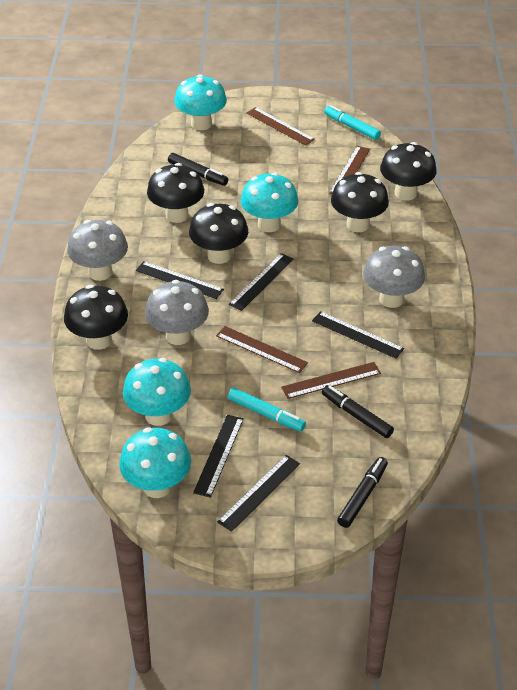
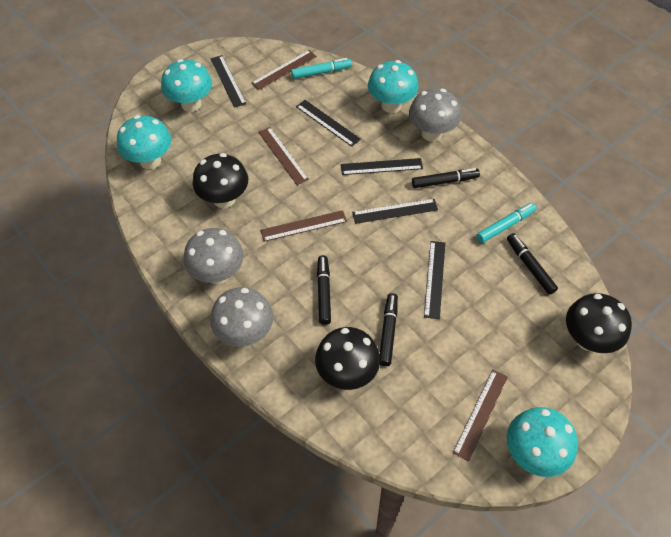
black marker: [168,153,228,186] [322,385,394,438] [337,457,388,528] = 3 -> [317,255,331,325] [380,293,398,366] [412,168,480,188] [507,233,558,295] = 4
black mushroom: [64,285,128,350] [147,163,204,223] [189,203,248,264] [331,172,389,232] [380,142,437,201] = 5 -> [193,153,248,208] [315,327,380,390] [566,293,632,353] = 3

